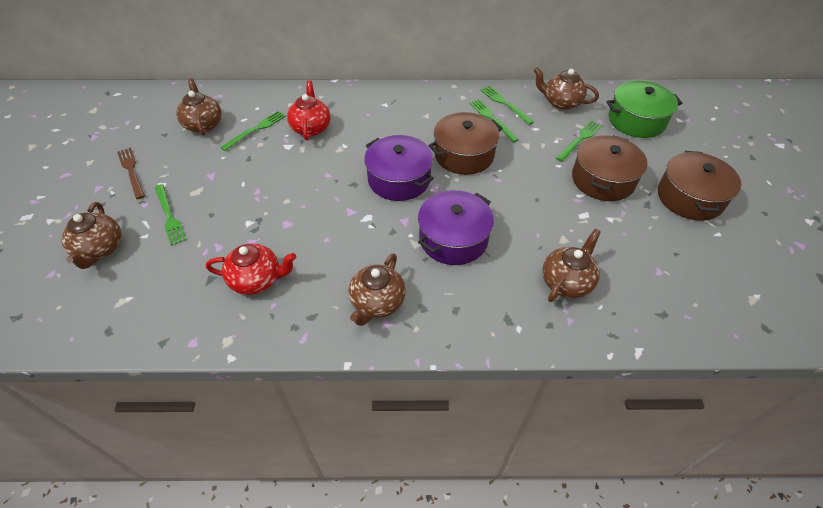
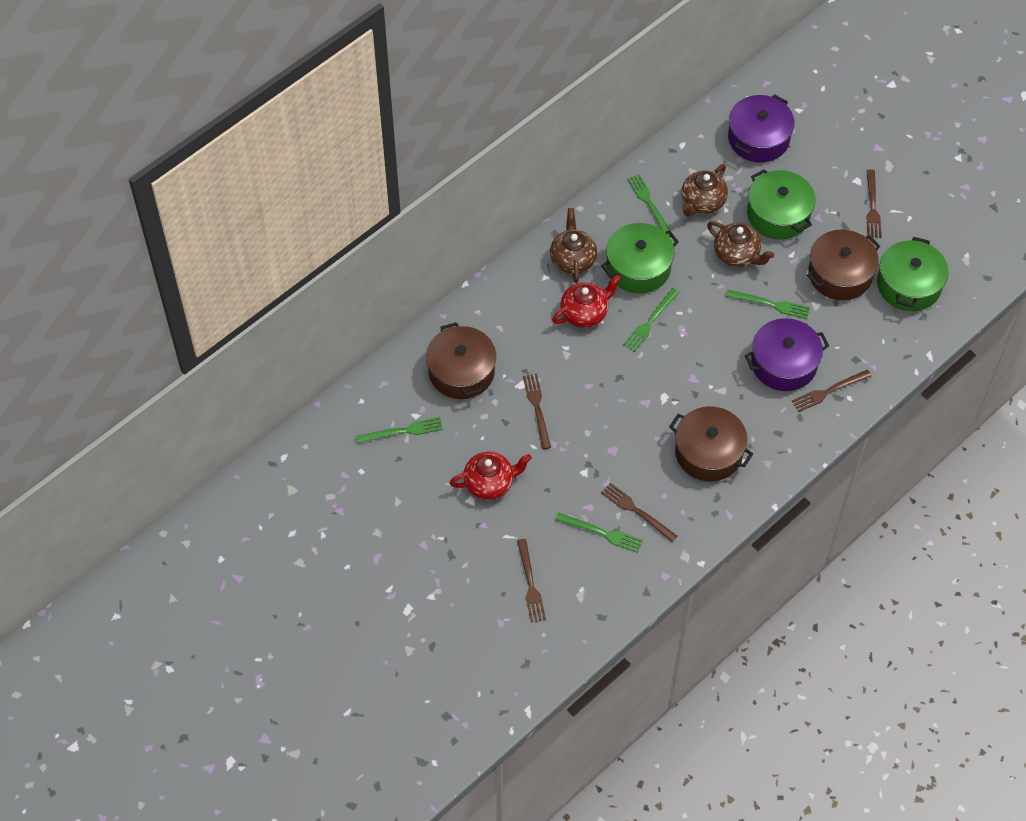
brown fork: [117,148,145,199] = 1 -> [517,539,546,623] [523,374,551,449] [601,483,677,542] [792,370,872,412] [866,169,882,238] = 5
brown teapot: [61,202,122,269] [176,78,222,136] [348,253,406,326] [534,67,599,110] [542,229,601,302] = 5 -> [550,208,597,283] [681,164,728,216] [707,221,774,267] = 3
green pot: [606,81,682,138] = 1 -> [601,223,679,293] [747,169,816,240] [877,237,949,311] = 3

